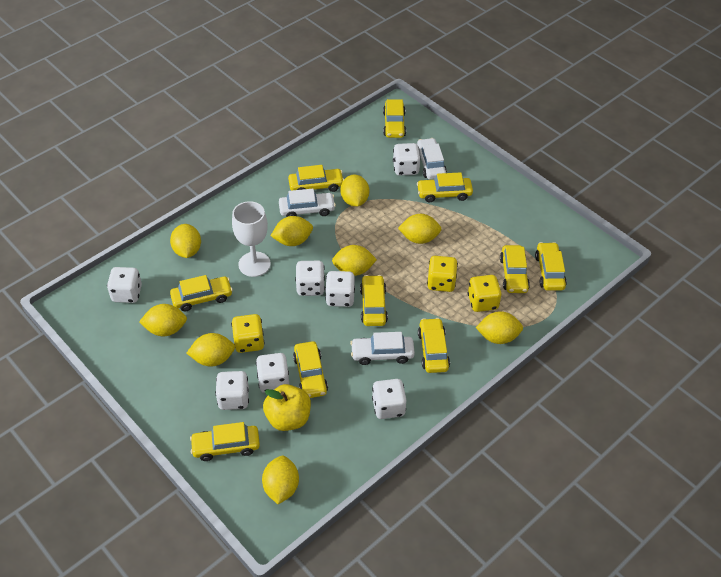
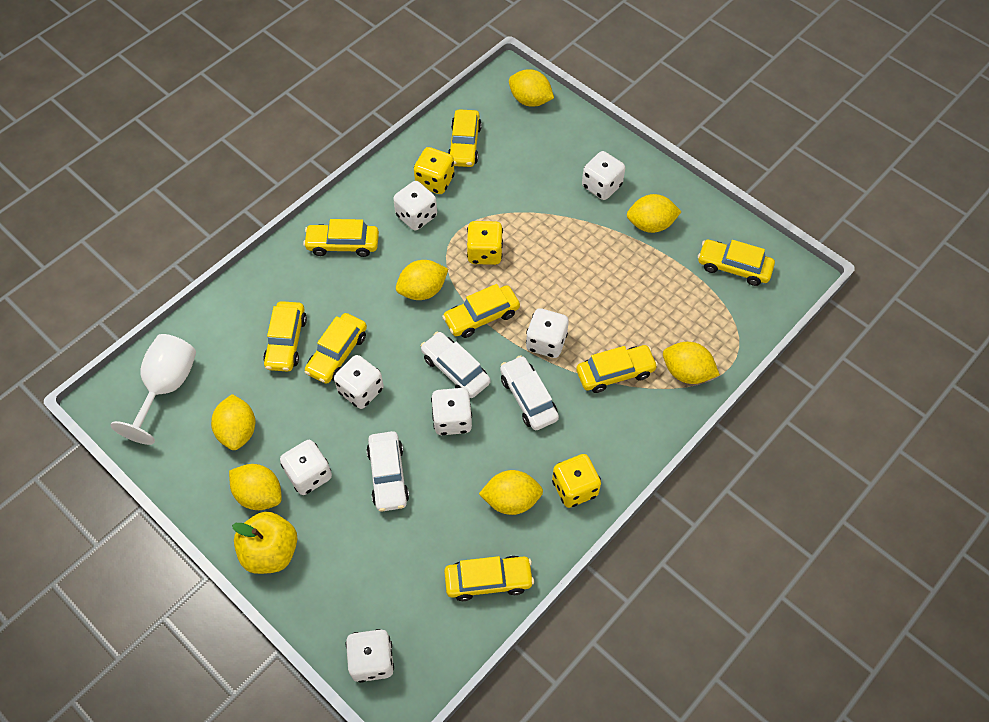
yellow car: [170,275,233,311] [190,422,260,461] [288,165,344,192] [293,341,328,398] [360,275,388,326] [383,99,406,138] [417,172,473,202] [418,318,450,373] [500,245,530,293] [535,242,567,291] = 10 -> [263,301,307,372] [303,219,379,257] [305,313,367,384] [442,284,520,338] [444,556,534,601] [448,109,482,167] [576,345,658,393] [698,240,775,286] = 8
yellow lemon: [139,304,187,336] [170,224,201,258] [187,333,235,367] [262,456,299,504] [271,216,313,246] [332,245,377,276] [340,175,369,207] [398,214,442,244] [476,311,523,344] = 9 -> [211,394,255,450] [229,464,282,510] [396,260,448,300] [479,470,543,515] [509,69,554,107] [627,194,682,233] [663,342,720,384] = 7

